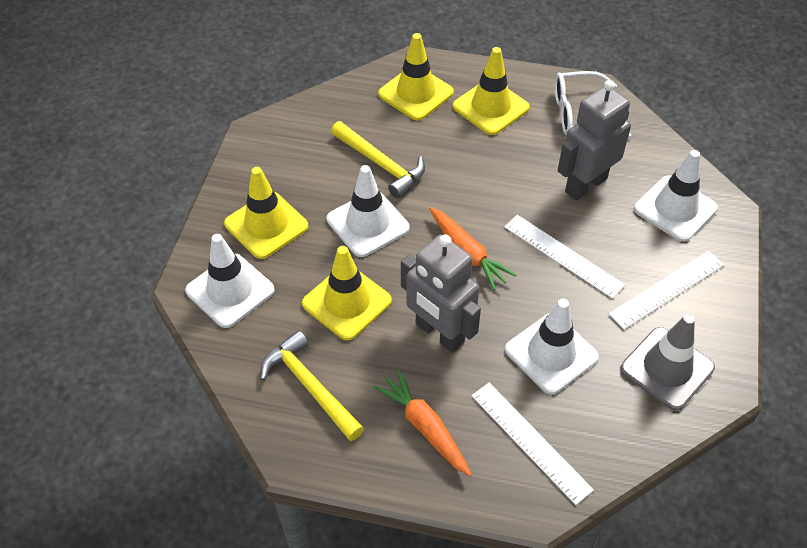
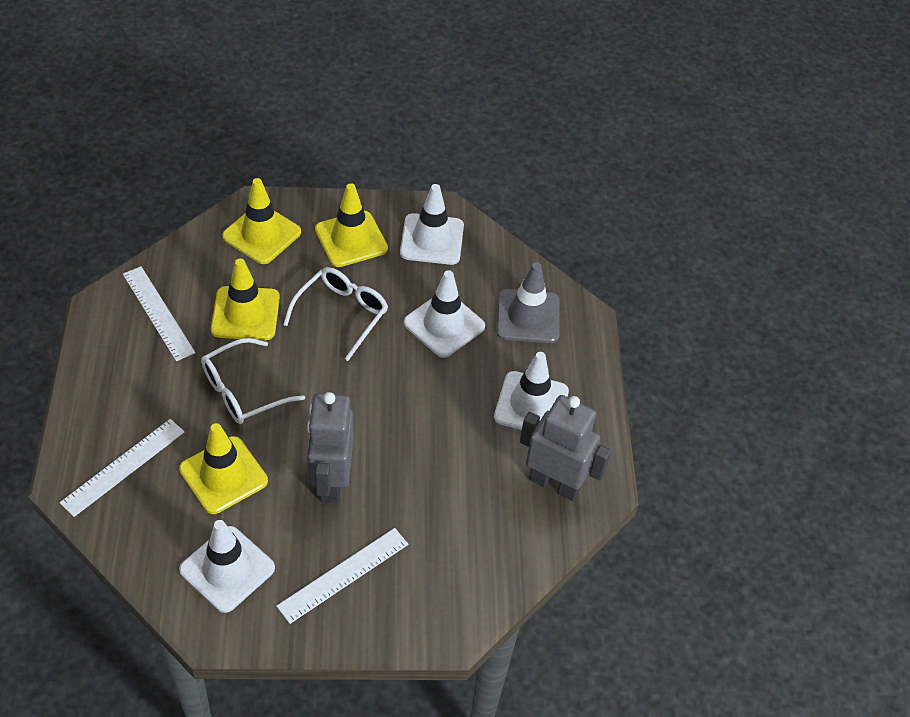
orange carrot: [374,370,472,476] [429,207,516,290] = 2 -> none = 0
white glasses: [555,71,632,138] = 1 -> [201,338,305,424] [283,267,388,361] = 2
yellow hammer: [260,331,364,441] [331,121,425,198] = 2 -> none = 0

